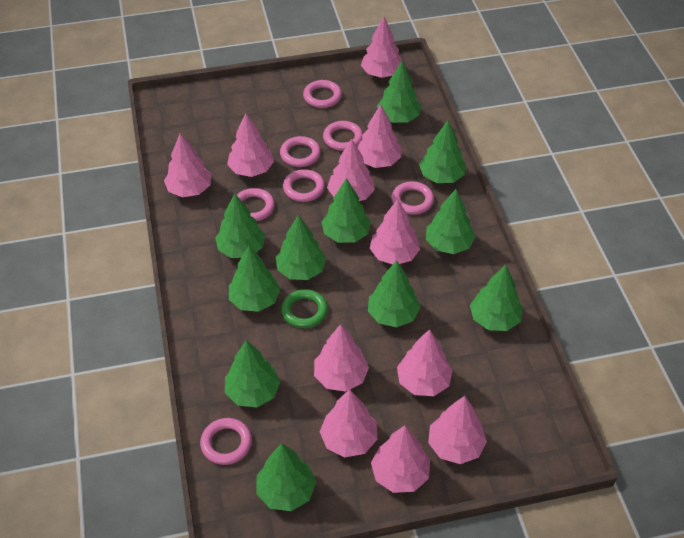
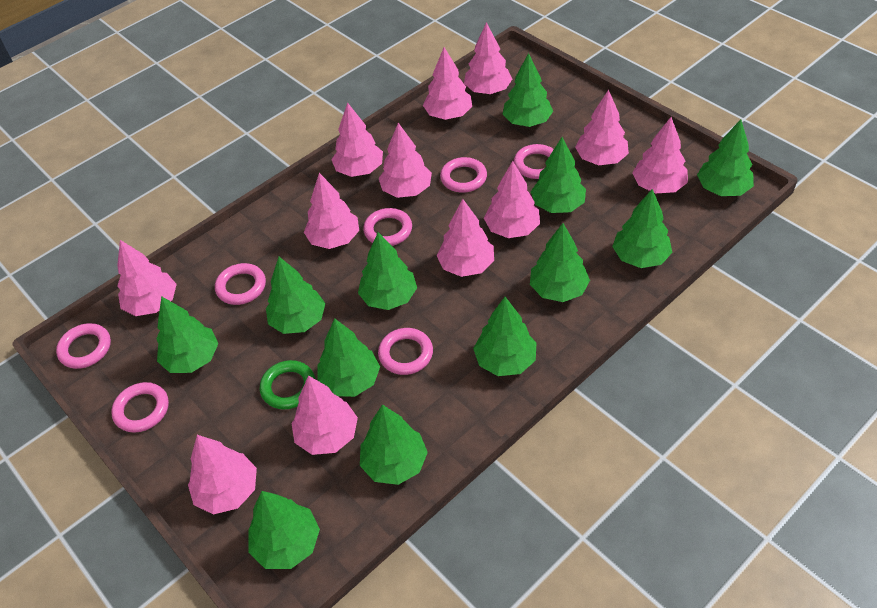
green tree: [215,193,265,258] [225,340,280,407] [229,246,280,312] [256,443,316,511] [276,215,326,280] [322,178,371,243] [368,260,421,327] [377,61,421,123] [419,120,466,183] [426,189,475,254] [470,265,523,331] = 11 -> [156,296,218,373] [248,491,320,569] [266,257,326,334] [317,318,380,397] [358,232,417,310] [360,404,428,485] [473,297,537,376] [503,53,553,127] [530,223,590,302] [531,137,586,213] [612,189,672,268] [697,119,754,196] = 12
pink tree: [164,133,211,197] [227,113,274,177] [314,324,369,392] [320,389,378,457] [327,138,375,201] [357,104,401,168] [361,17,402,78] [370,199,420,264] [371,425,430,493] [397,329,453,396] [428,396,487,464] = 11 -> [117,240,177,316] [188,435,257,515] [291,375,358,455] [304,173,359,249] [331,102,383,177] [379,123,432,198] [423,47,472,120] [437,199,494,277] [464,22,512,94] [484,161,540,238] [575,90,629,165] [632,117,688,193] = 12

